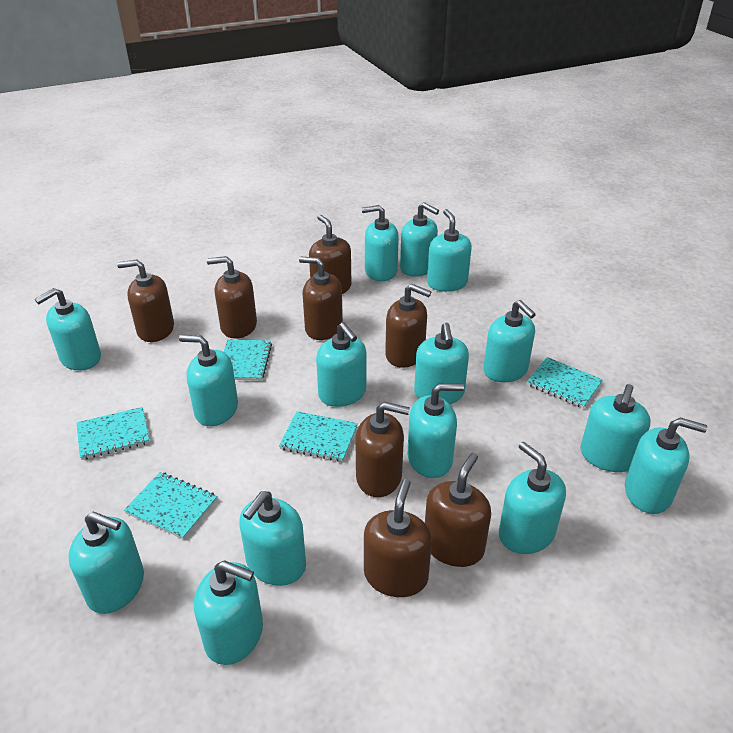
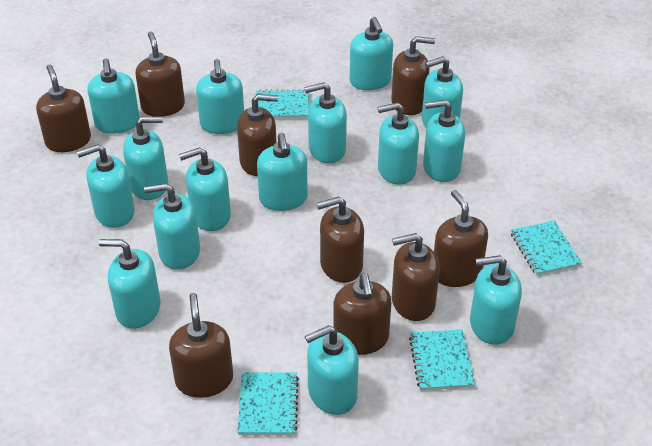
brown soap dispenser: [117,260,174,342] [207,256,257,339] [299,257,343,340] [309,215,352,294] [355,402,410,497] [364,479,432,597] [385,284,431,368] [425,453,491,567] = 8 -> [36,65,91,152] [136,31,185,117] [169,293,233,398] [237,94,278,176] [317,196,364,283] [333,273,391,355] [391,36,435,115] [392,233,440,321] [434,190,488,287] = 9
turquoise notebook: [77,407,150,460] [124,472,217,540] [224,339,272,381] [279,411,358,462] [527,357,603,408] = 5 -> [237,373,299,435] [256,89,309,119] [409,330,475,391] [511,221,582,276] = 4

